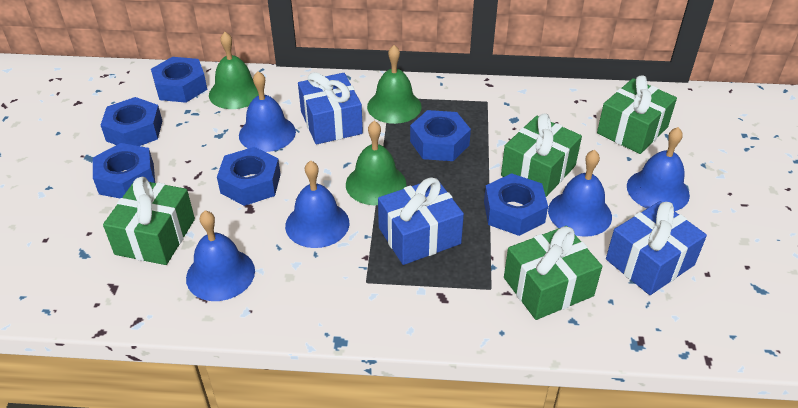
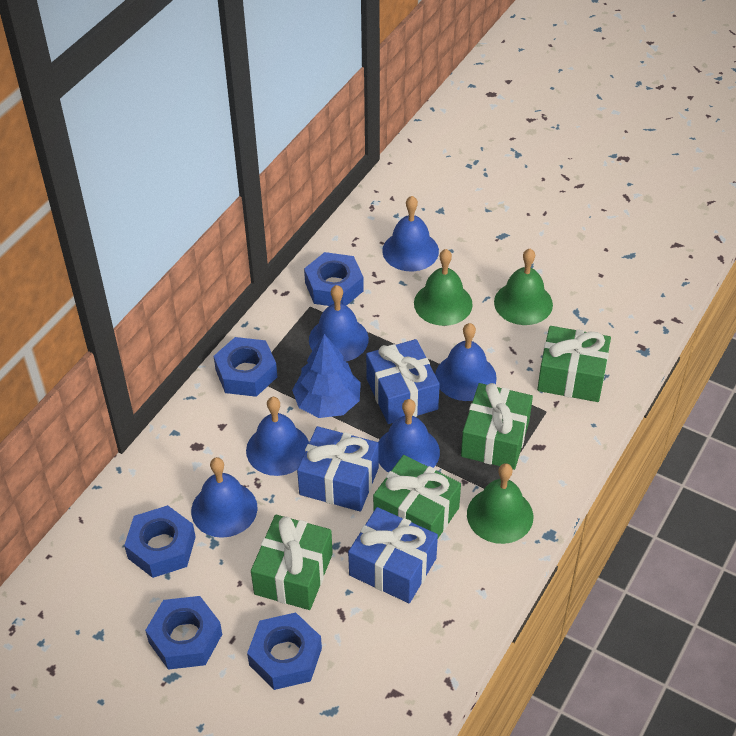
blue bell: [186,211,255,301] [239,71,296,152] [285,161,349,248] [548,150,612,237] [627,127,690,211] = 5 -> [191,457,258,538] [246,397,309,476] [309,285,369,362] [378,399,440,473] [382,196,439,271] [435,323,497,401] = 6
blue nut: [93,143,155,198] [101,97,162,146] [151,57,207,103] [217,147,281,206] [410,110,471,161] [484,173,548,236] = 6 -> [124,505,196,578] [145,596,222,670] [214,337,277,397] [247,612,322,690] [304,252,364,306] = 5
blue tree: none = 0 -> [292,334,361,418] = 1

